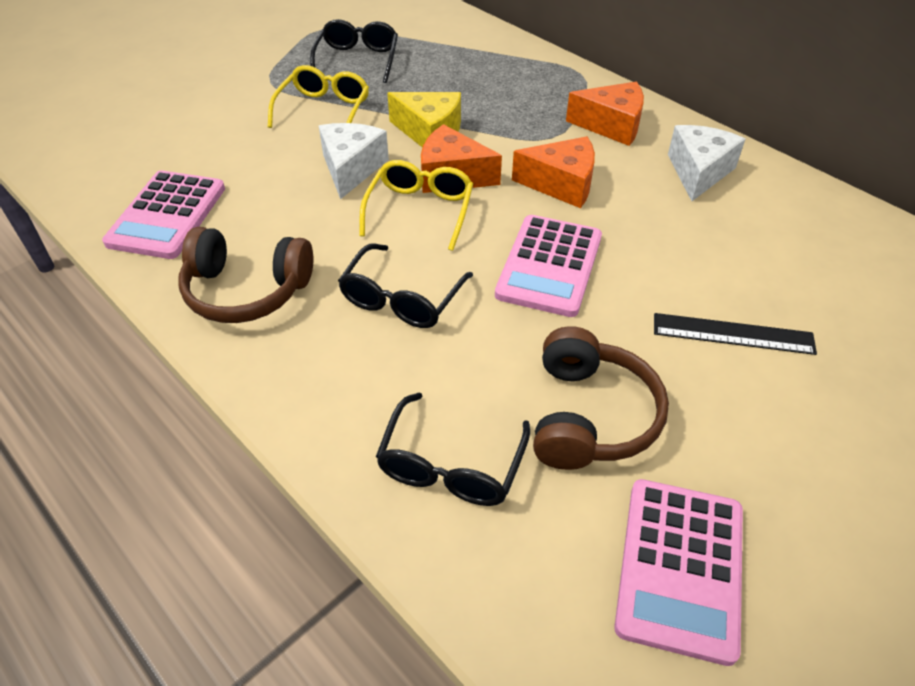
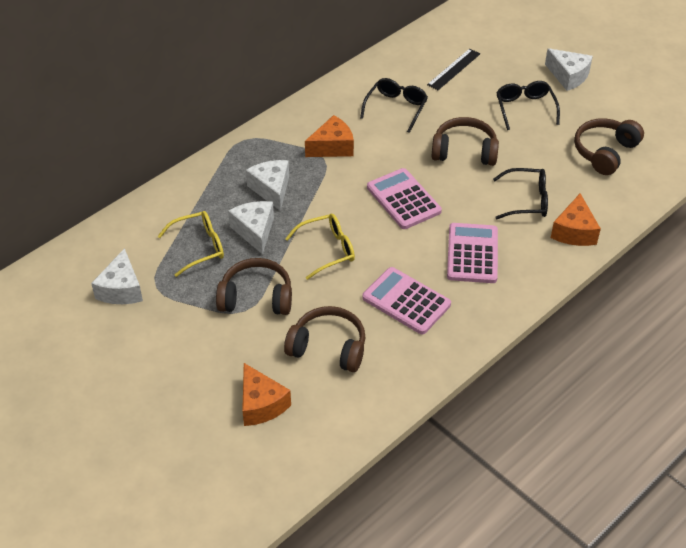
brown headphones: [179,227,313,323] [533,326,669,470] = 2 -> [216,258,292,315] [284,306,365,372] [432,117,499,166] [574,119,644,175] = 4
white cheese: [319,123,389,199] [668,125,745,201] = 2 -> [91,248,143,304] [228,201,274,255] [246,160,289,211] [545,48,593,91] = 4
yellow cheese: [387,92,461,147] = 1 -> none = 0

